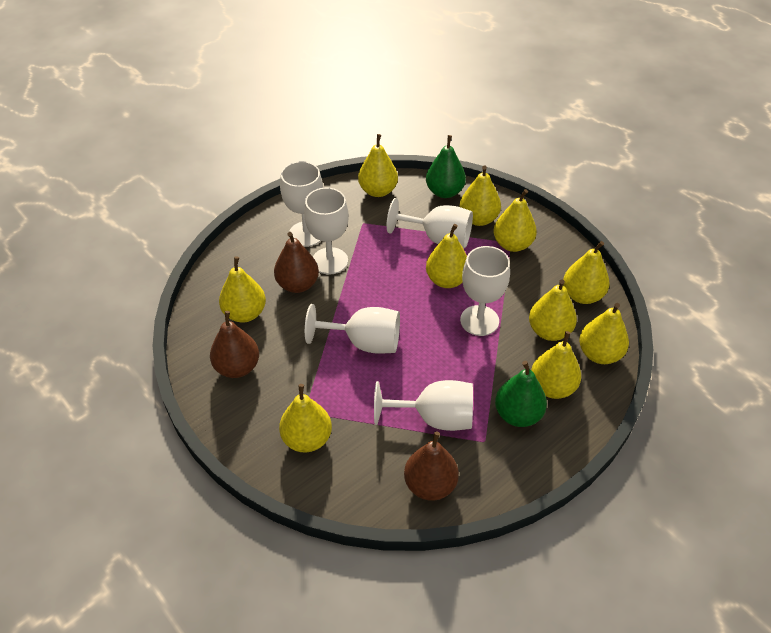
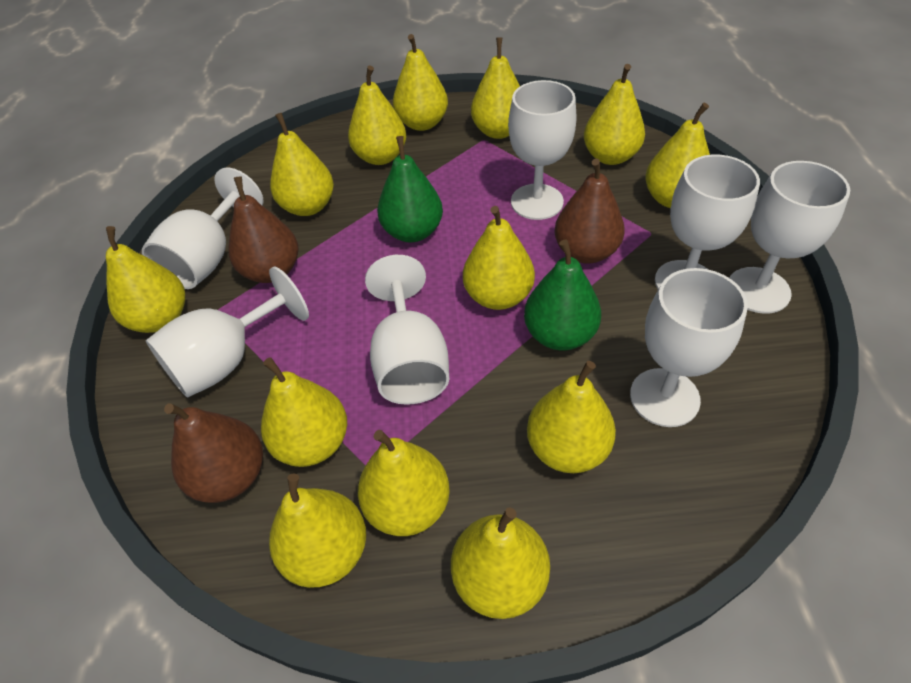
white goblet: [280,161,323,247] [304,188,349,275] [305,304,400,354] [374,380,473,431] [387,198,473,248] [460,246,510,336] = 6 -> [142,168,264,289] [146,267,309,398] [365,255,449,405] [508,80,576,220] [630,268,748,427] [655,155,760,289] [729,161,850,314] = 7
yellow pear: [219,256,266,322] [279,384,332,452] [358,134,398,197] [426,224,467,288] [460,166,501,226] [494,189,537,252] [529,279,577,341] [531,331,581,399] [563,241,610,304] [579,303,629,364] = 10 -> [106,226,185,333] [261,357,347,467] [269,473,366,588] [270,113,334,216] [348,66,407,165] [358,430,450,536] [393,34,448,131] [451,507,550,619] [463,206,535,310] [471,37,520,139] [527,361,616,473] [584,64,645,165] [645,103,710,208] = 13

